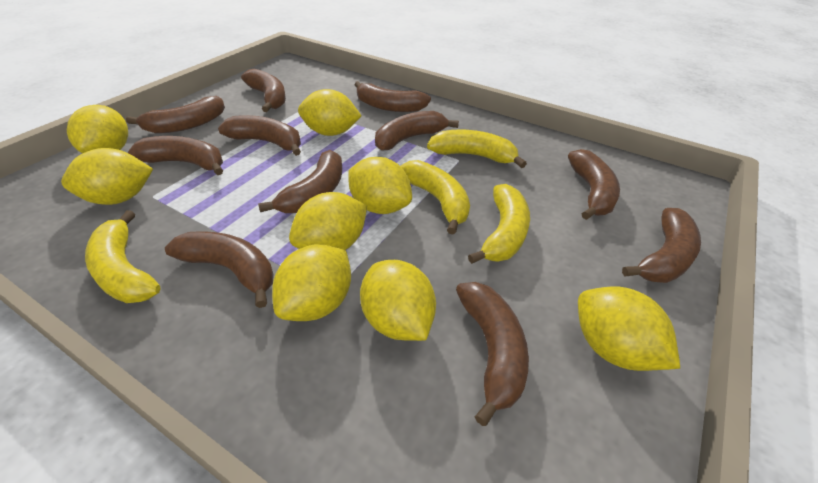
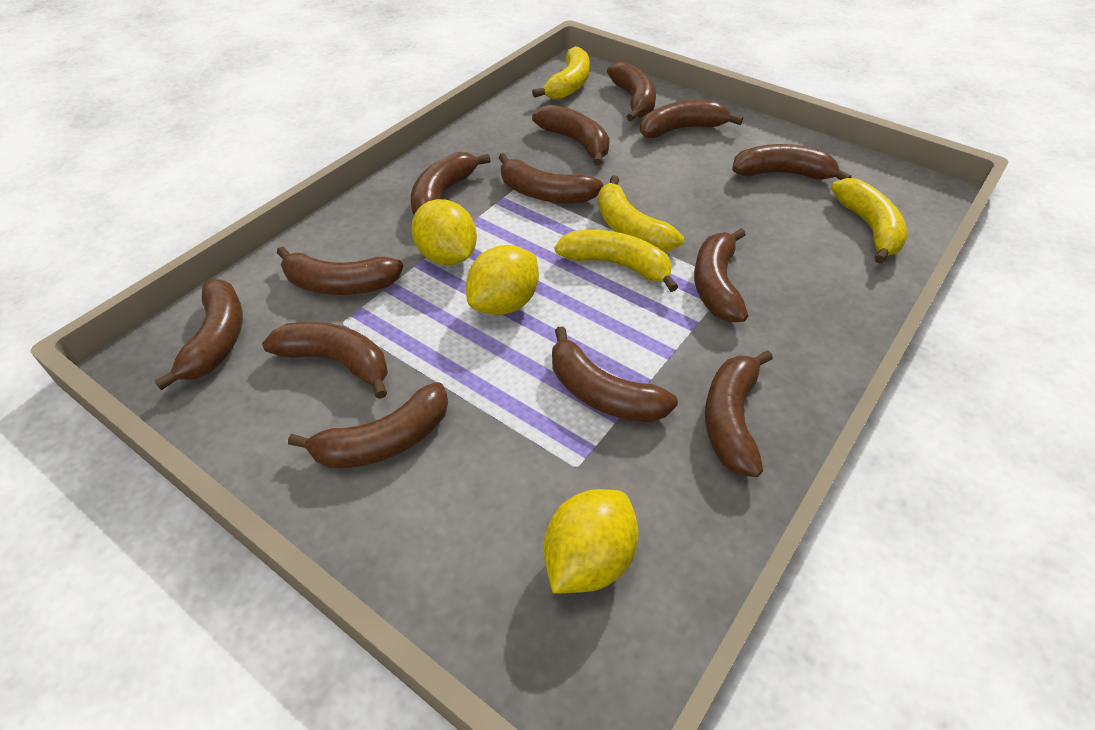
brown banana: [126,96,225,134] [128,136,223,175] [165,231,274,308] [218,115,301,156] [241,69,286,112] [258,150,342,213] [354,81,431,112] [375,111,459,151] [456,282,529,426] [568,149,620,220] [622,208,701,283] = 11 -> [154,279,243,390] [262,322,388,399] [277,246,403,295] [288,382,448,468] [411,152,491,215] [498,153,603,203] [532,105,610,166] [552,326,678,422] [607,62,656,122] [639,100,743,138] [694,228,748,322] [705,350,773,477] [732,144,851,180] = 13
yellow lemon: [61,148,153,205] [67,105,128,153] [272,244,351,321] [289,192,367,250] [298,89,362,136] [348,157,412,214] [360,260,436,341] [578,286,681,371] = 8 -> [411,199,477,265] [466,245,539,315] [544,489,639,593] = 3

